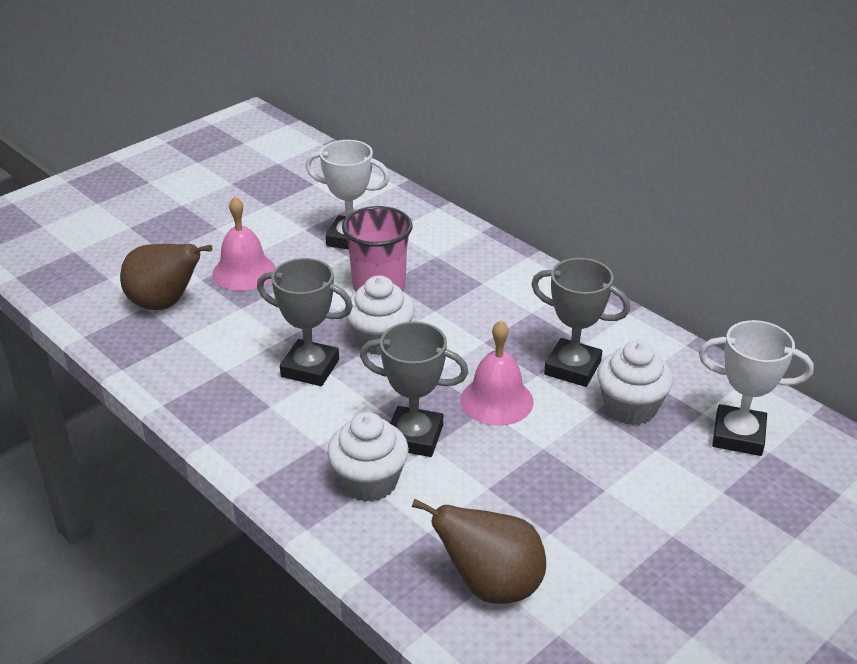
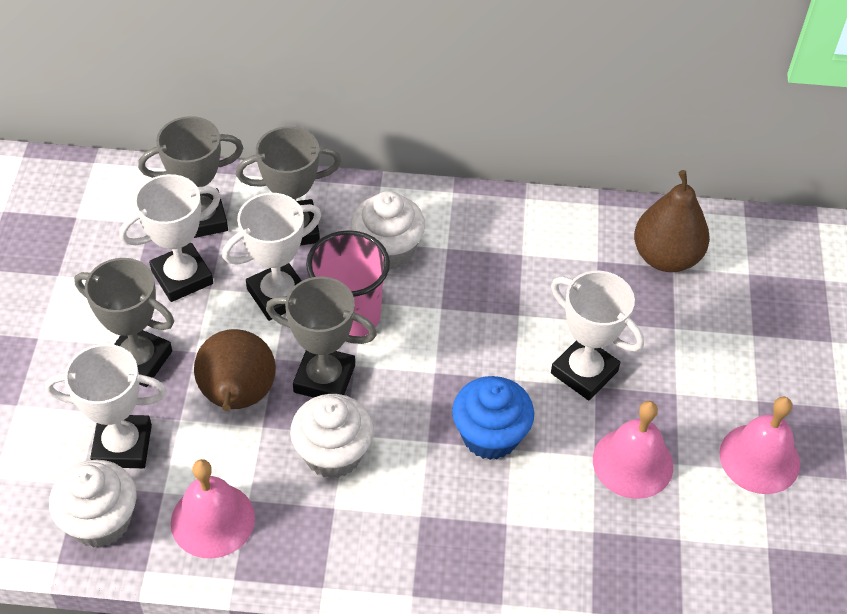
blue cupcake: none = 0 -> [452,376,534,460] = 1
grey trophy: [257,258,353,386] [360,321,469,457] [531,258,630,387] = 3 -> [74,258,174,387] [138,116,244,238] [236,126,342,246] [266,277,377,398] = 4
pink bell: [212,197,276,291] [460,320,534,426] = 2 -> [171,459,255,559] [593,401,673,499] [719,397,800,494] = 3
white trophy: [305,140,390,250] [699,320,814,456] = 2 -> [45,344,167,468] [119,174,221,302] [222,193,321,321] [551,271,644,400] = 4

